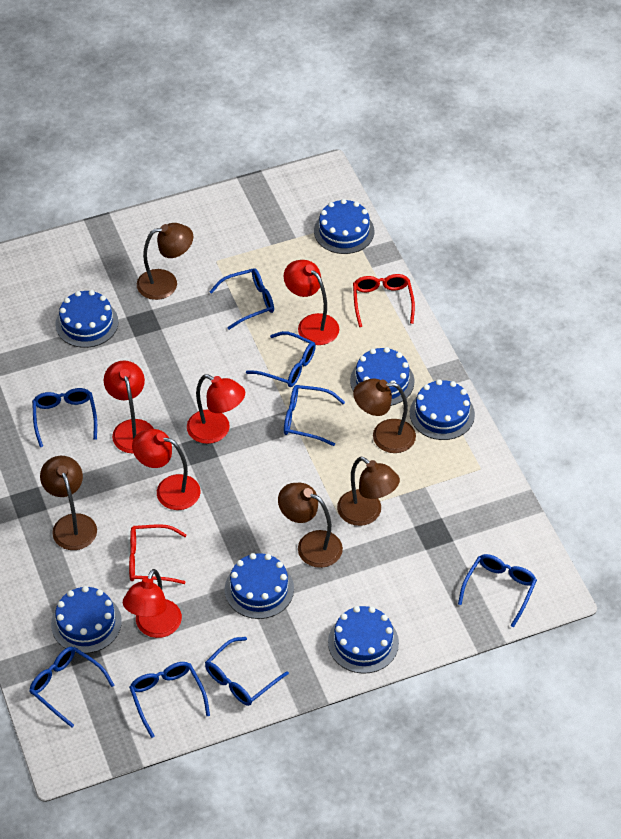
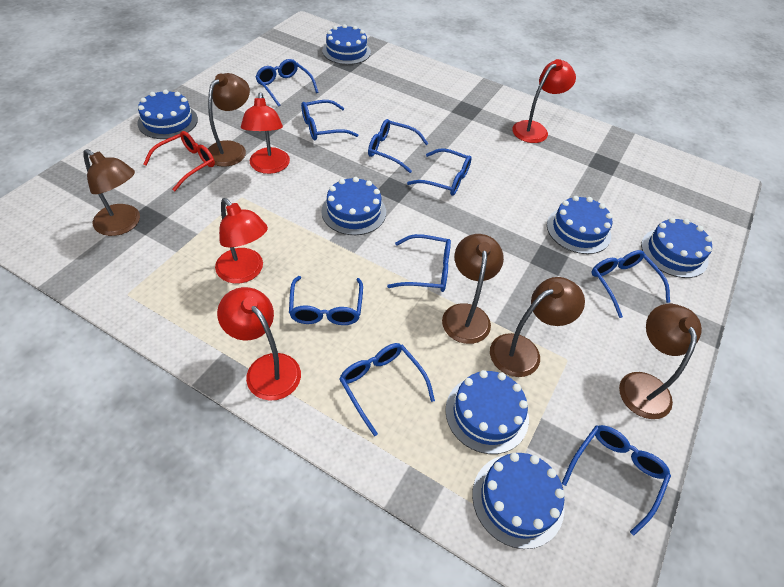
blue glasses: [29,647,114,728] [32,388,97,447] [129,662,210,738] [205,637,289,706] [209,268,274,330] [246,331,316,387] [284,385,345,446] [458,554,537,627] = 8 -> [255,59,318,107] [289,276,363,325] [301,100,358,140] [339,343,435,436] [368,119,429,173] [387,234,451,292] [407,148,472,196] [561,425,671,536] [591,250,670,318] = 9
red glasses: [129,524,187,584] [353,274,415,327] = 2 -> [143,131,215,191] = 1
red lamp: [104,361,154,454] [123,569,182,638] [132,429,201,510] [187,374,245,444] [284,260,339,345] = 5 -> [215,198,268,283] [217,287,301,401] [241,92,290,174] [512,59,576,143] = 4

